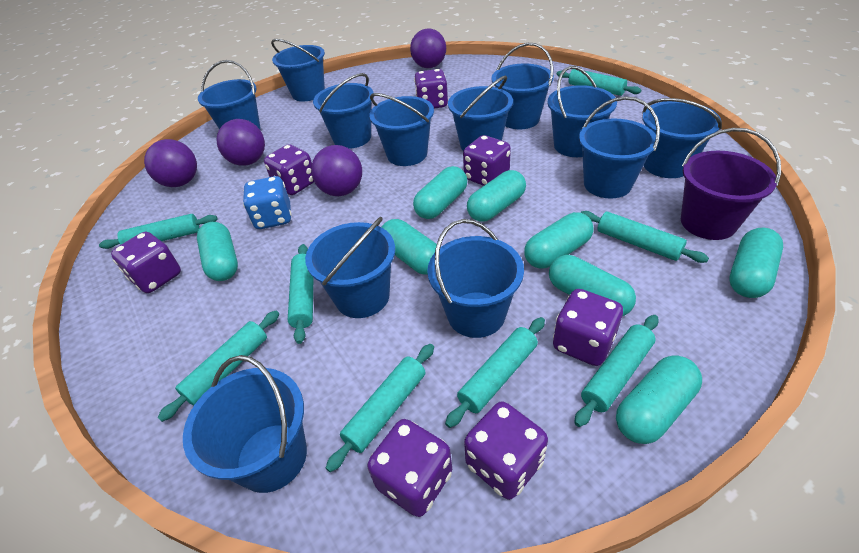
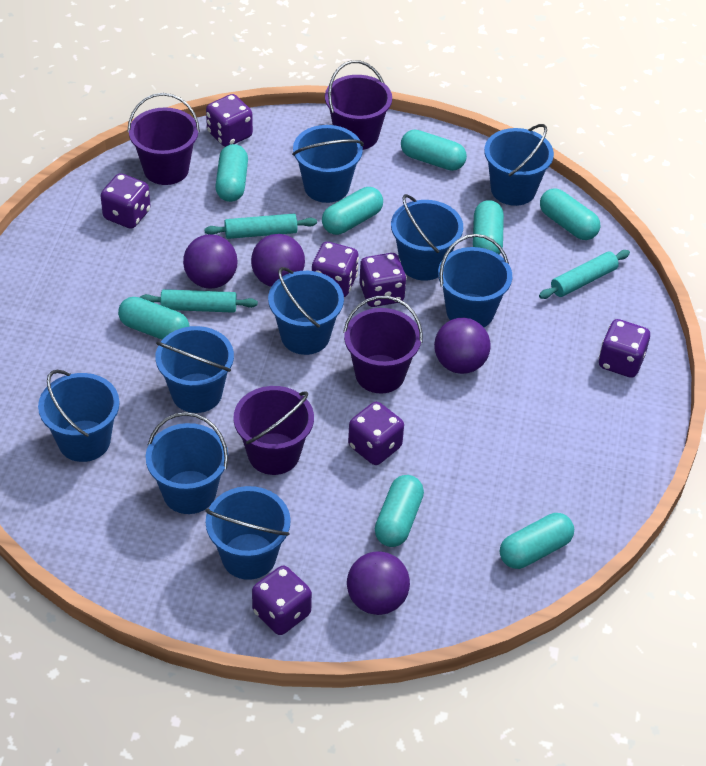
blue bucket: [183,355,307,493] [198,60,261,129] [271,39,325,101] [305,217,395,318] [313,73,374,149] [369,93,434,166] [427,219,524,338] [448,75,513,151] [492,43,554,129] [548,66,617,157] [579,96,660,199] [642,98,722,178] = 12 -> [38,370,120,462] [146,412,228,514] [155,326,234,413] [205,486,291,580] [268,267,344,355] [292,125,364,203] [391,194,463,281] [438,234,512,327] [484,124,554,206] = 9
blue dice: [243,176,292,229] = 1 -> none = 0
purple bucket: [681,128,781,240] = 1 -> [127,93,200,185] [233,386,314,475] [325,60,392,150] [343,296,423,394] = 4
turquoise rolling pin: [99,214,218,249] [158,310,279,422] [288,244,313,344] [326,344,434,472] [445,317,545,428] [557,69,641,96] [574,315,659,427] [580,211,709,263] = 8 -> [140,289,258,313] [204,214,317,239] [539,250,630,299] = 3

